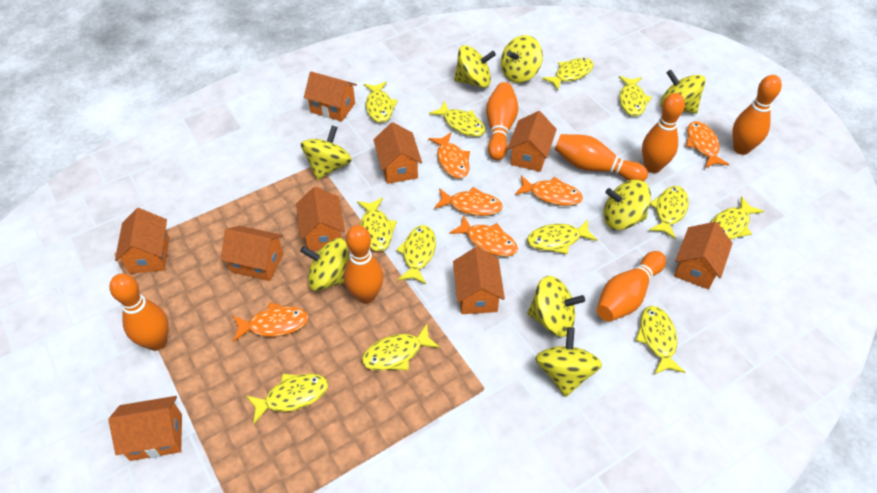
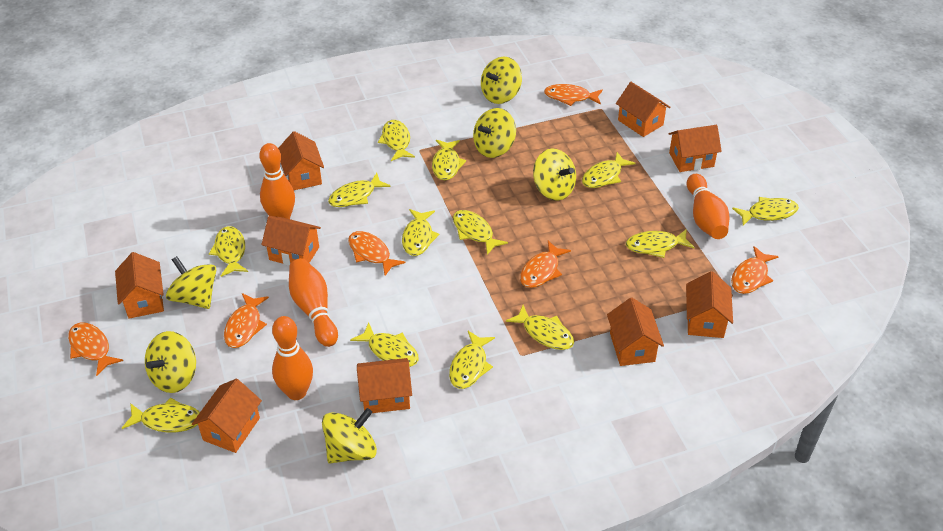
orange bowling pin: [109,274,169,351] [344,225,384,304] [486,82,518,160] [555,134,648,181] [596,251,666,322] [642,93,685,173] [732,75,782,155] = 7 -> [259,143,295,219] [272,316,313,400] [289,258,338,347] [687,174,730,239] = 4
yellow fish: [246,374,328,424] [357,197,397,251] [362,324,440,371] [364,82,398,123] [396,225,436,284] [429,101,485,137] [527,220,598,254] [542,58,594,91] [619,76,652,116] [636,306,685,374] [649,186,689,239] [711,196,764,240] = 12 -> [122,397,200,433] [209,226,248,277] [328,173,391,207] [350,323,419,367] [378,120,415,161] [402,209,439,256] [432,140,466,180] [449,331,495,389] [453,210,508,255] [506,305,574,350] [582,152,636,188] [626,229,695,258] [732,197,799,226] = 13
yellow spinning top: [300,238,349,291] [301,125,352,180] [454,45,496,88] [501,35,543,83] [527,276,585,337] [535,327,602,397] [604,180,651,230] [660,70,706,114] = 8 -> [145,331,196,393] [166,256,216,309] [322,408,377,463] [473,108,516,158] [481,57,522,104] [533,148,576,201] = 6

